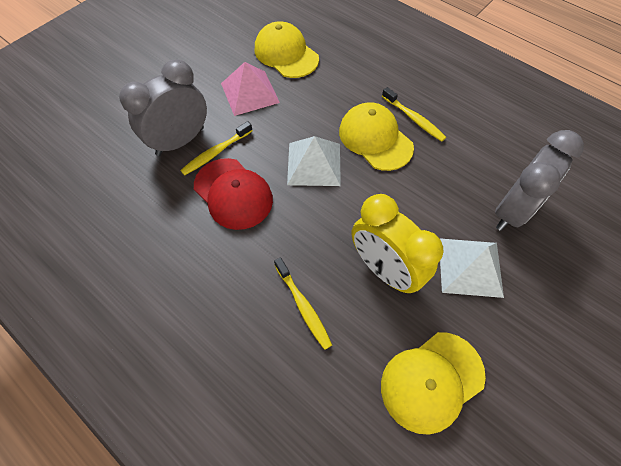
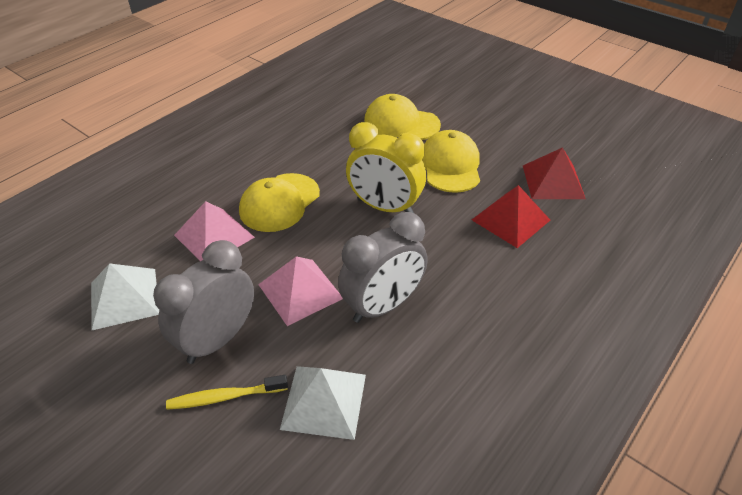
pink pyramid: [221,62,280,116] = 1 -> [174,201,255,261] [258,256,343,326] = 2
red cap: [194,158,273,230] = 1 -> none = 0
red pyramid: none = 0 -> [472,185,550,248] [523,147,586,199] = 2
yellow toothbrush: [180,121,253,175] [274,257,332,350] [382,87,446,142] = 3 -> [166,375,288,410] = 1

